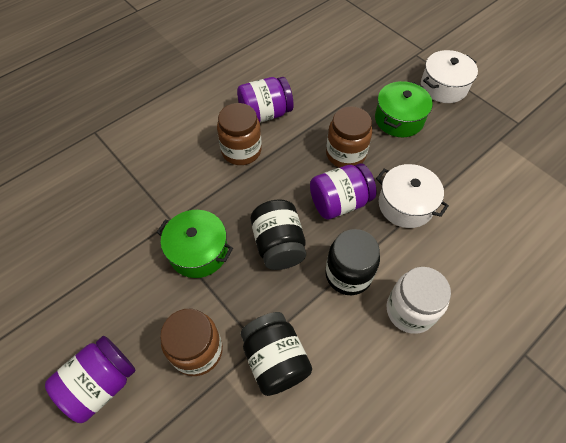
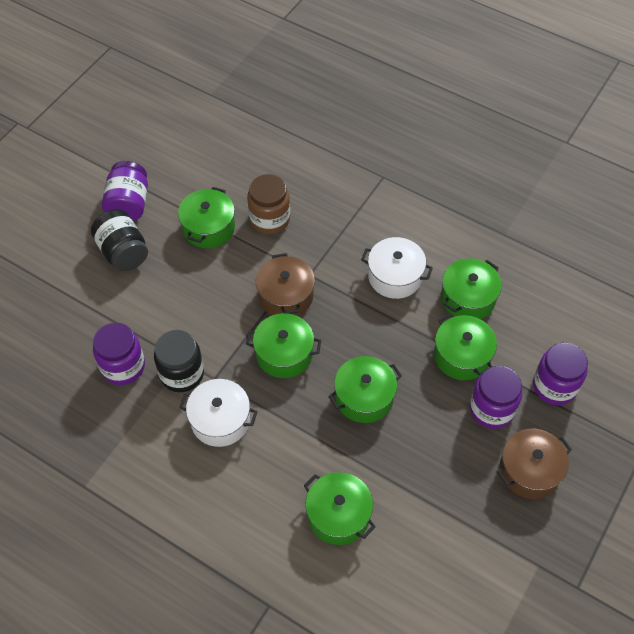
black jar: [240,312,312,396] [251,199,306,270] [325,229,380,295] = 3 -> [91,209,148,271] [154,330,204,392] = 2
brown jar: [160,309,223,376] [217,103,261,165] [326,106,372,168] = 3 -> [247,174,290,234] = 1
brown pot: none = 0 -> [256,253,315,316] [497,429,572,499] = 2
green pot: [157,210,233,278] [375,81,433,137] = 2 -> [178,187,235,248] [246,313,321,378] [304,472,376,545] [328,356,402,423] [434,313,497,380] [441,259,502,319] = 6
purple jar: [45,336,136,423] [237,77,294,123] [310,163,377,220] = 3 -> [93,323,145,385] [102,161,148,221] [470,366,522,429] [533,342,588,405] = 4
white jar: [387,267,451,334] = 1 -> none = 0

